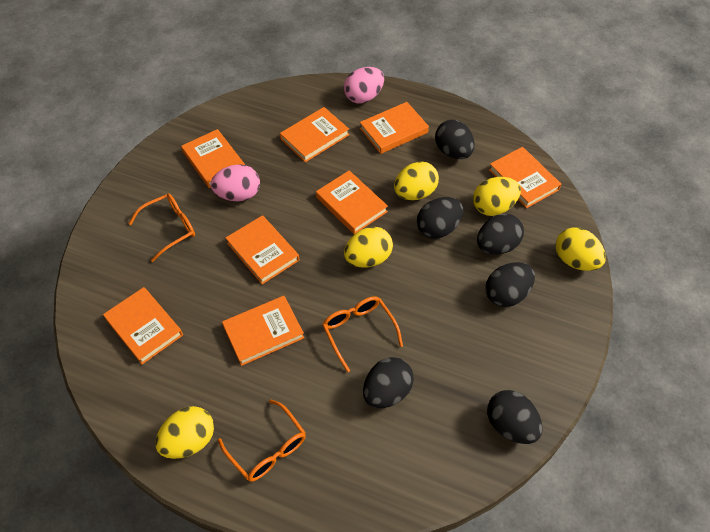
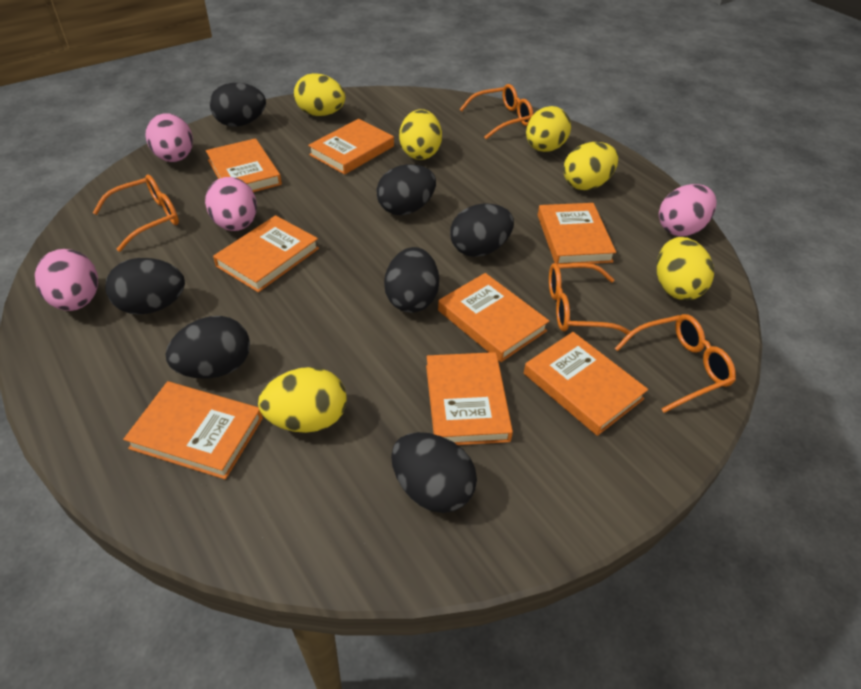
black egg: [363,357,414,408] [417,197,463,239] [435,120,475,159] [477,214,524,255] [485,262,535,307] [487,390,543,444] = 6 -> [105,258,185,315] [166,316,250,379] [210,83,266,127] [377,164,436,215] [384,247,439,313] [391,432,477,513] [450,203,514,257] = 7
orange glasses: [128,193,195,262] [218,399,306,482] [322,296,403,372] = 3 -> [93,175,179,252] [460,84,534,139] [549,263,631,335] [615,314,736,413] = 4
pink egg: [210,164,260,202] [344,67,384,103] = 2 -> [35,249,98,311] [146,113,193,162] [205,177,257,231] [659,184,717,236] = 4
yellow egg: [155,406,214,459] [344,227,393,268] [394,161,439,200] [473,177,521,216] [555,227,606,271] = 5 -> [258,367,346,433] [294,73,345,116] [399,109,442,160] [526,106,571,152] [563,142,618,190] [657,237,714,300] = 6

